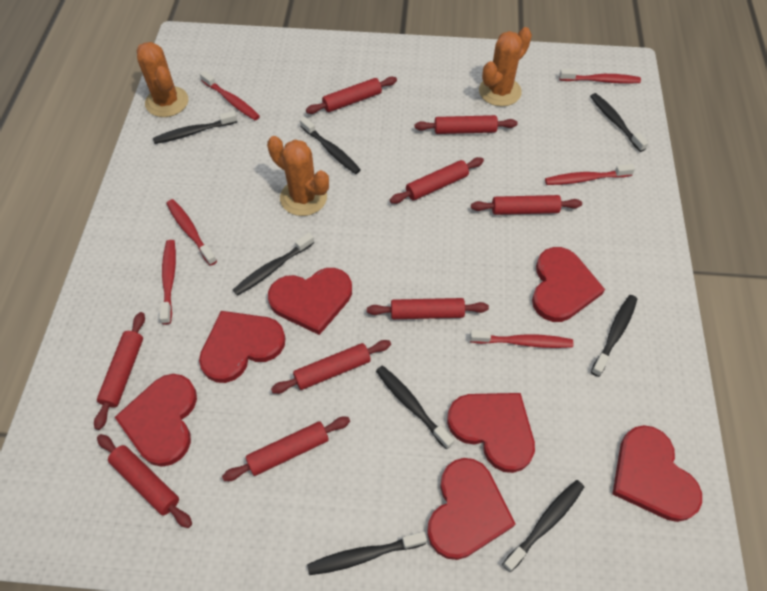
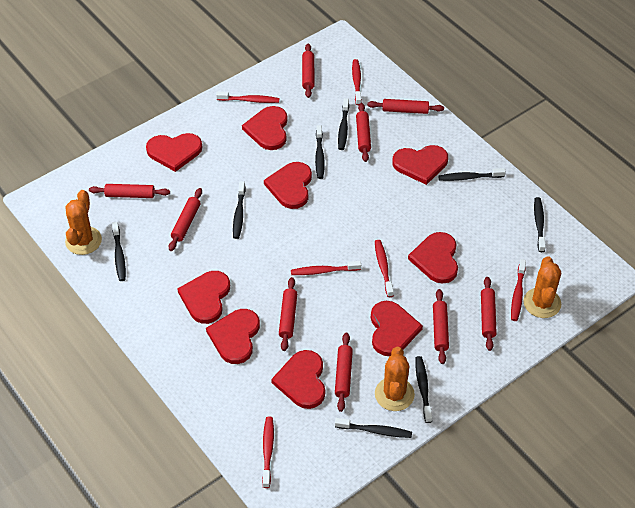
red heart: [115,374,197,467] [199,311,285,383] [268,268,352,335] [427,458,516,560] [447,393,535,473] [532,247,605,322] [613,425,702,522] = 7 -> [146,133,202,172] [177,271,230,324] [206,309,260,364] [242,106,288,150] [264,162,312,209] [271,350,325,409] [371,301,423,356] [392,145,448,185] [408,232,458,284] = 9

